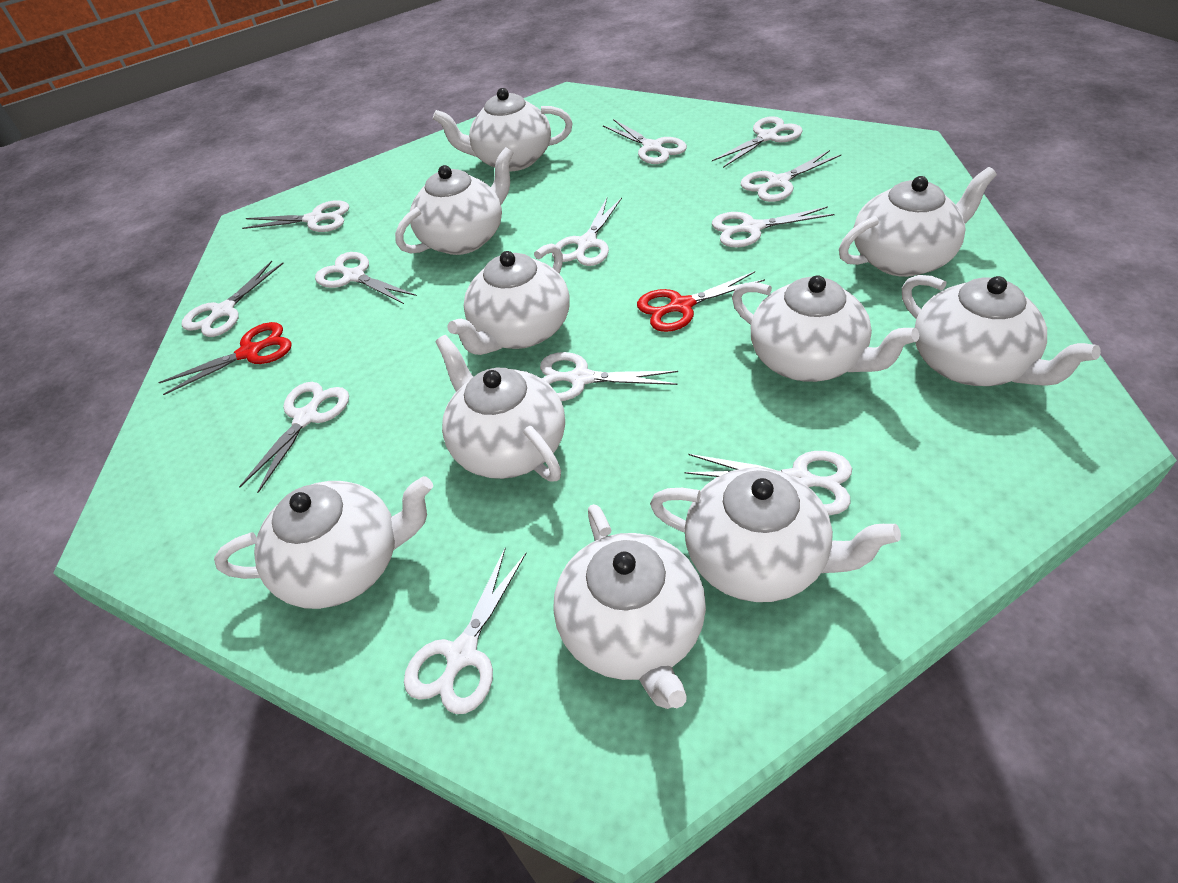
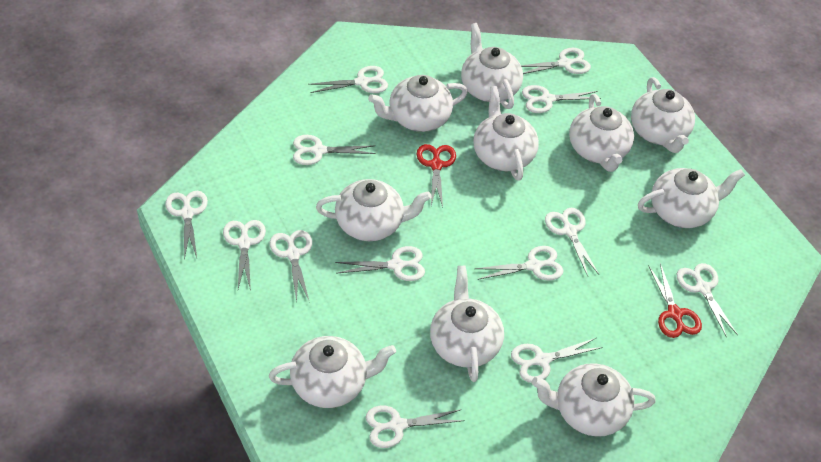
white scissors: [182,261,284,337] [239,382,349,493] [242,200,349,232] [315,252,417,304] [404,548,526,714] [540,352,678,401] [552,198,622,266] [603,119,687,164] [685,451,852,515] [712,116,803,168] [712,206,835,248] [740,150,841,202] = 12 -> [165,191,208,260] [223,220,266,291] [270,230,312,302] [293,135,376,165] [308,66,388,93] [335,246,425,281] [365,406,465,448] [474,246,563,280] [511,338,603,383] [521,48,591,74] [522,85,601,113] [545,208,599,276] [677,263,738,338] = 13

